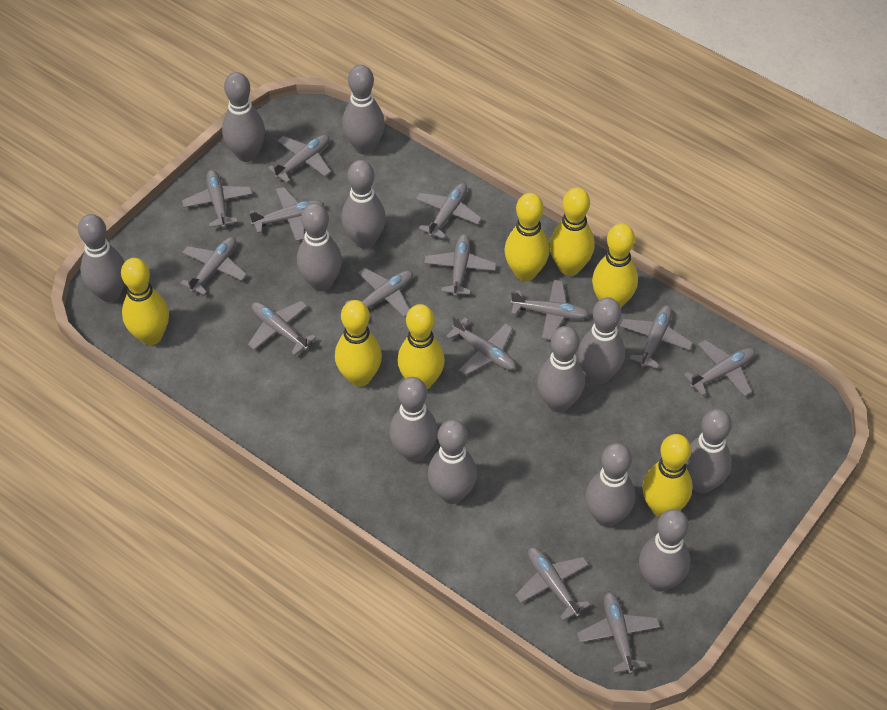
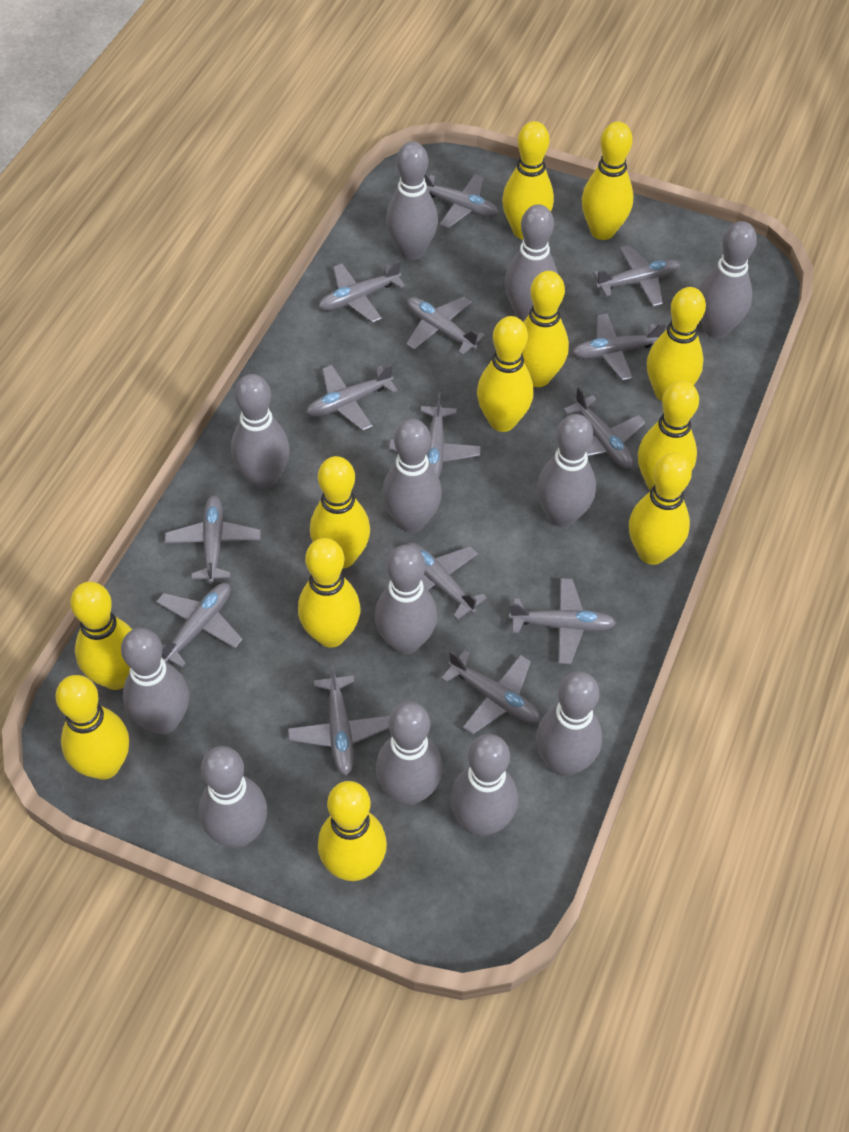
yellow bowling pin: [121,258,169,345] [335,300,382,387] [397,304,445,389] [504,193,550,281] [550,187,595,276] [592,223,638,307] [642,434,693,517] = 7 -> [55,675,129,780] [70,582,132,690] [298,538,360,648] [310,456,370,568] [318,781,387,881] [477,316,534,432] [502,121,554,239] [522,271,569,387] [582,122,633,240] [629,453,692,565] [638,381,699,491] [647,287,706,401] = 12

